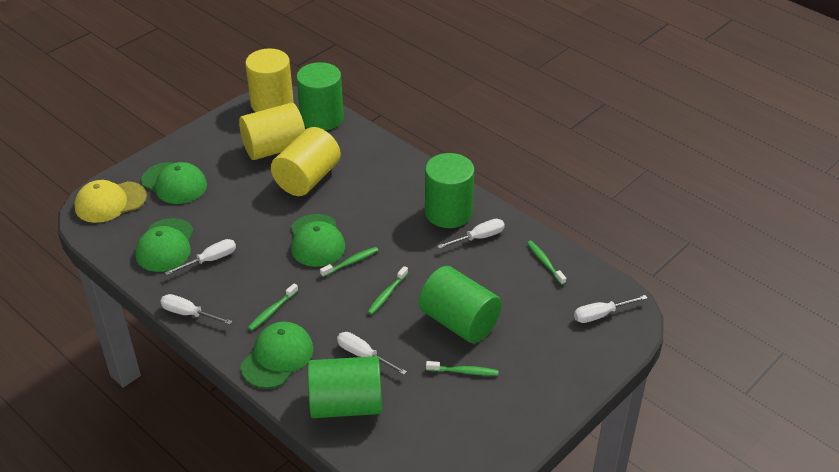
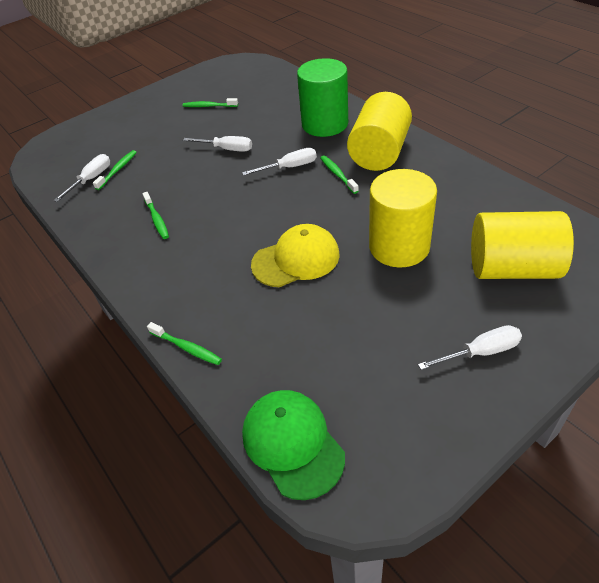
green cap: [135,218,194,272] [141,162,207,204] [241,322,313,389] [291,214,345,267] = 4 -> [242,390,345,500] = 1
green cylinder: [296,62,344,131] [308,356,382,418] [419,266,502,343] [425,153,474,228] = 4 -> [297,58,348,137] = 1
white screwdriver: [160,294,233,325] [165,239,236,275] [337,332,407,375] [437,219,505,249] [574,295,648,323] = 5 -> [53,154,110,202] [183,136,252,152] [242,148,317,176] [418,325,522,370] = 4

